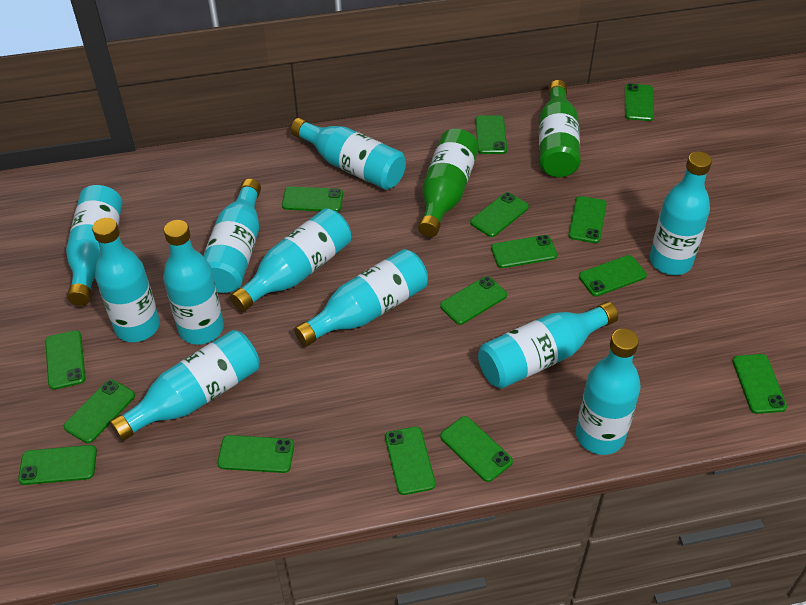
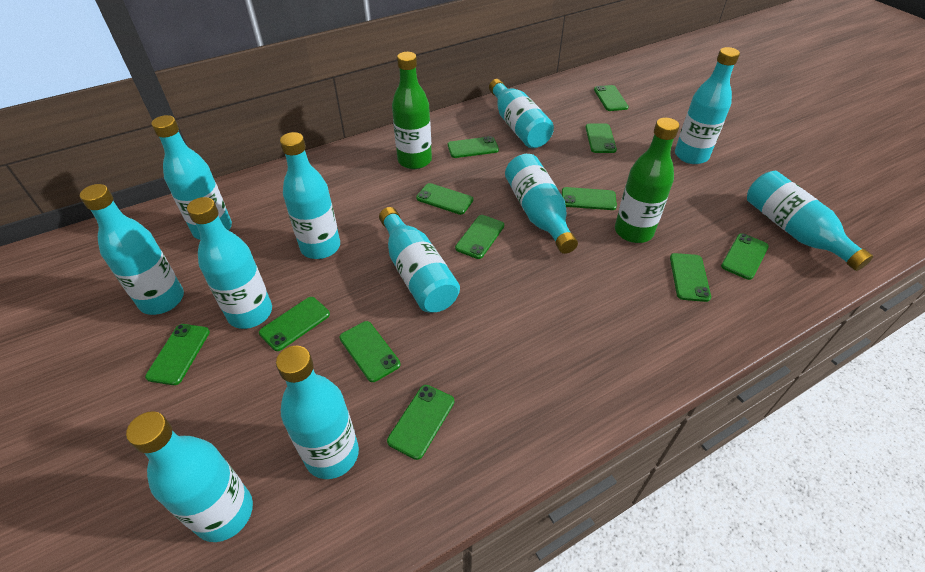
green phone: [18,445,97,485] [45,330,85,390] [63,379,135,443] [217,435,294,473] [282,187,343,212] [385,427,436,495] [440,276,507,325] [440,416,513,482] [470,192,529,237] [475,115,507,154] [491,235,557,268] [568,196,607,243] [579,255,647,297] [625,84,654,121] [732,354,787,414] = 15 -> [145,324,210,385] [259,297,330,351] [339,321,401,382] [387,385,454,460] [416,183,473,215] [448,136,499,158] [455,215,504,259] [562,187,617,210] [585,123,617,153] [594,85,629,111] [670,253,711,302] [721,233,769,280] = 12

